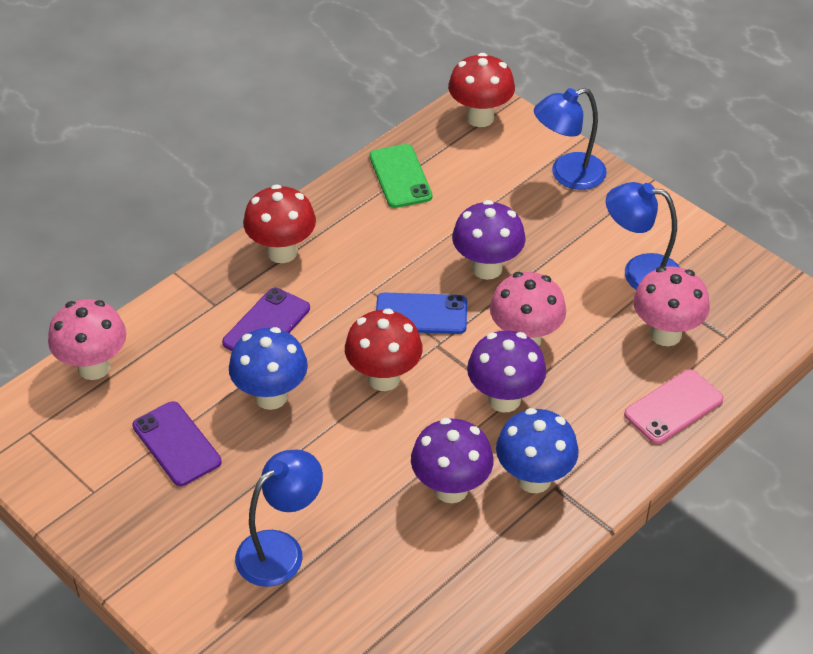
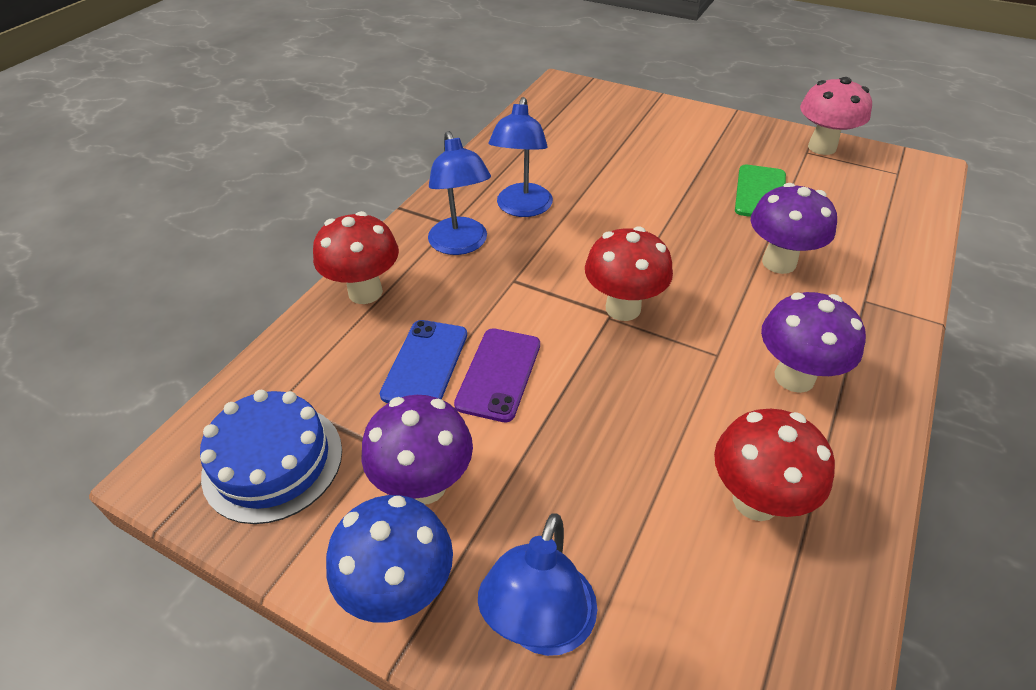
blue cake: none = 0 -> [200,390,342,524] = 1
blue mushroom: [229,327,308,410] [496,408,579,493] = 2 -> [326,495,453,623] = 1
pink mushroom: [48,299,126,380] [490,272,566,346] [633,266,710,346] = 3 -> [800,77,872,155] = 1
pink phone: [624,369,724,444] = 1 -> none = 0
purple phone: [133,401,222,486] [222,288,310,351] = 2 -> [454,328,540,423] = 1

